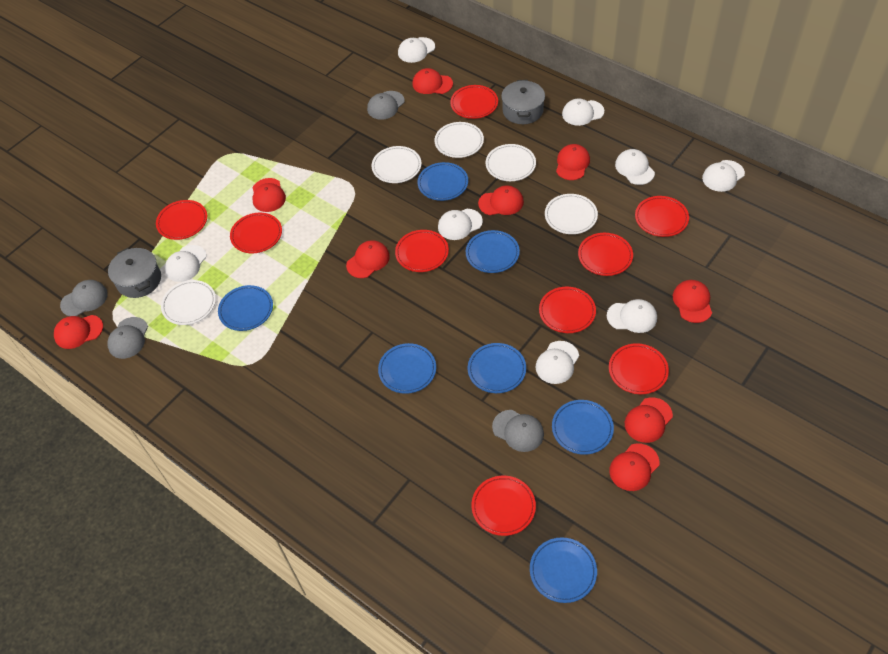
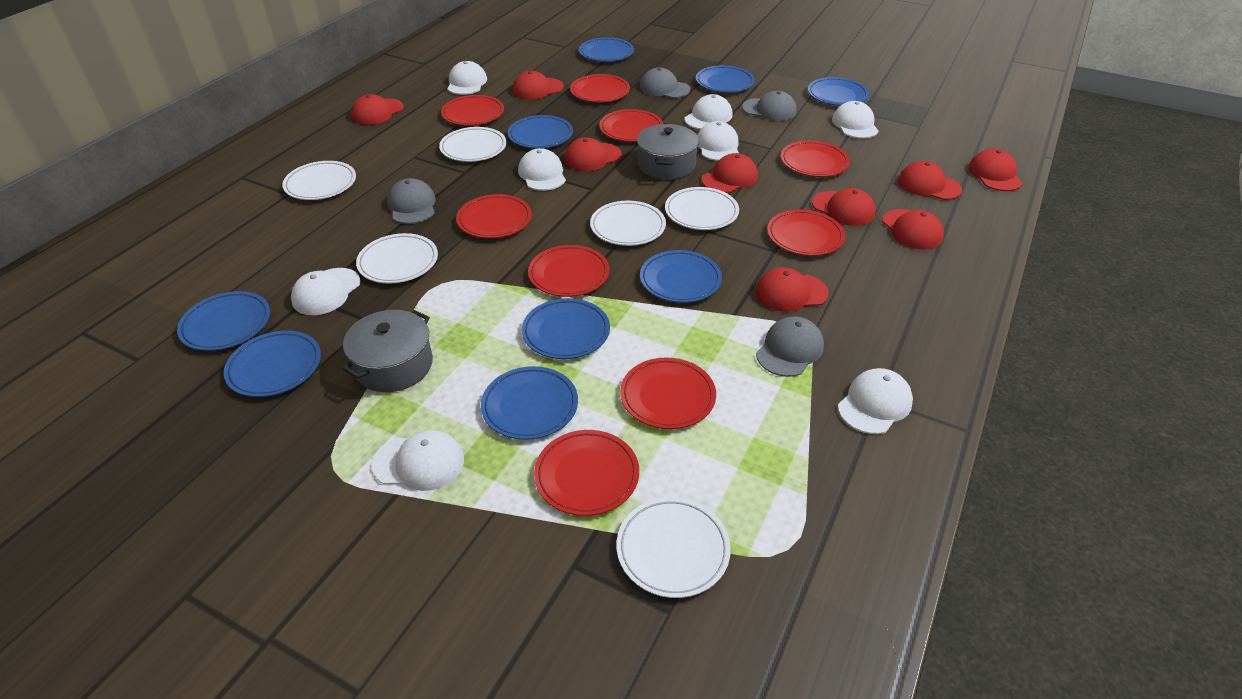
blue plate: [218,285,273,331] [378,343,436,394] [417,162,468,201] [466,230,520,273] [468,343,526,393] [530,538,597,603] [552,400,614,455] = 7 -> [177,291,270,351] [224,331,321,397] [481,366,578,440] [508,115,573,149] [522,298,610,359] [579,37,634,62] [640,250,722,303] [696,65,755,93] [808,77,869,106] = 9
white plate: [161,280,216,325] [371,146,421,183] [435,122,484,158] [485,144,536,181] [545,194,598,234] = 5 -> [282,161,356,200] [356,233,438,284] [439,127,507,162] [590,201,666,246] [617,497,731,598] [665,187,739,230] = 6

